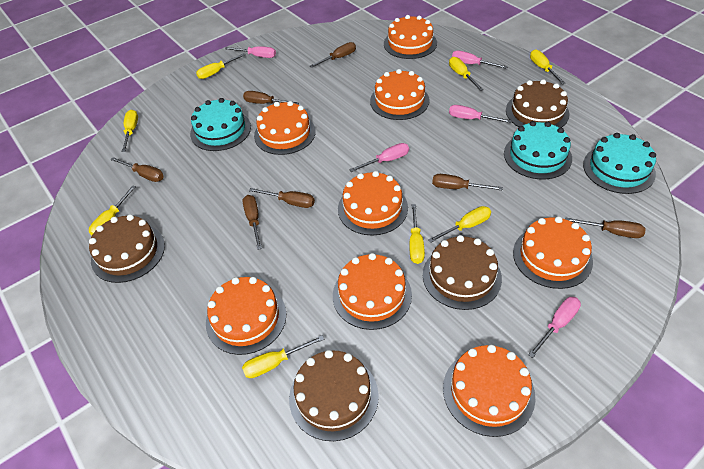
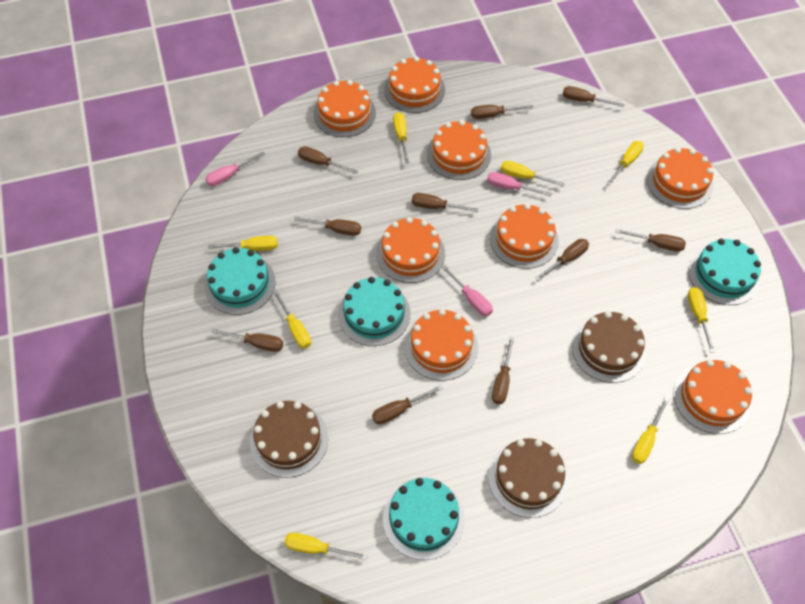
brown cake: [89,214,165,283] [289,350,379,441] [423,235,502,310] [506,79,570,128] = 4 -> [250,401,328,478] [488,438,569,518] [572,311,646,383] = 3
brown screwdriver: [111,157,164,182] [243,91,299,104] [243,195,262,250] [249,188,315,208] [310,42,356,68] [432,174,503,191] [565,217,646,238] = 7 -> [211,329,283,352] [294,217,361,236] [298,146,358,174] [372,385,443,424] [412,193,478,212] [471,105,533,119] [492,337,515,404] [535,239,589,281] [562,86,625,107] [616,229,686,252] = 10
pink screwdriver: [225,46,276,58] [349,143,409,172] [449,105,512,123] [452,51,508,69] [528,297,581,358] = 5 -> [205,152,265,186] [441,265,493,316] [487,172,552,197] = 3
turquoise cake: [190,98,251,151] [504,121,572,179] [583,133,656,194] = 3 -> [204,247,276,315] [338,277,410,346] [383,478,465,560] [688,239,761,305] = 4

